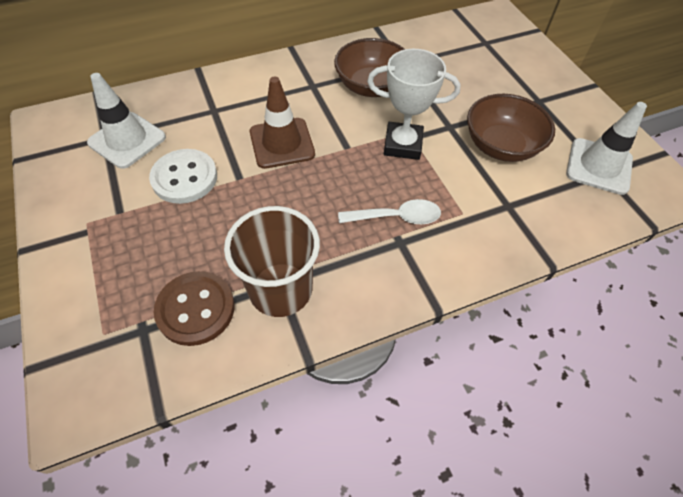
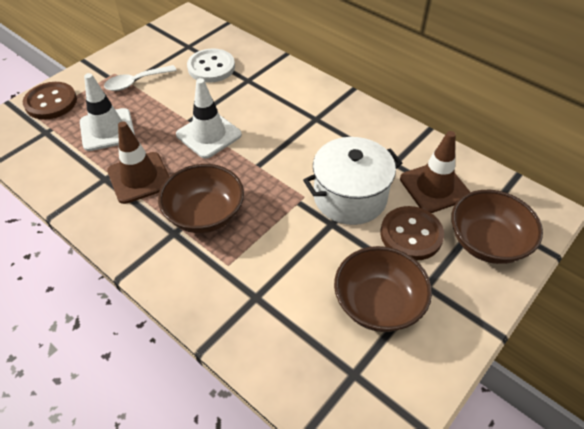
brown bowl: [334,38,405,97] [467,94,555,162] = 2 -> [158,164,244,233] [334,246,432,332] [451,190,543,264] = 3
brown button: [154,271,234,346] = 1 -> [23,82,77,120] [380,206,444,261] = 2
brown cup: [224,206,320,317] = 1 -> none = 0
brown traffic cone: [250,77,315,169] = 1 -> [107,121,169,204] [400,131,470,213] = 2
white pot: none = 0 -> [303,137,402,225] = 1
white trophy: [367,49,461,160] = 1 -> none = 0

